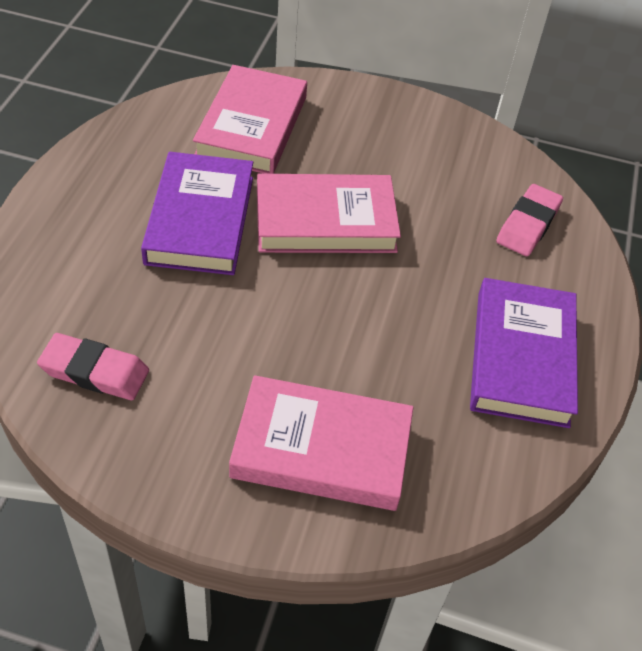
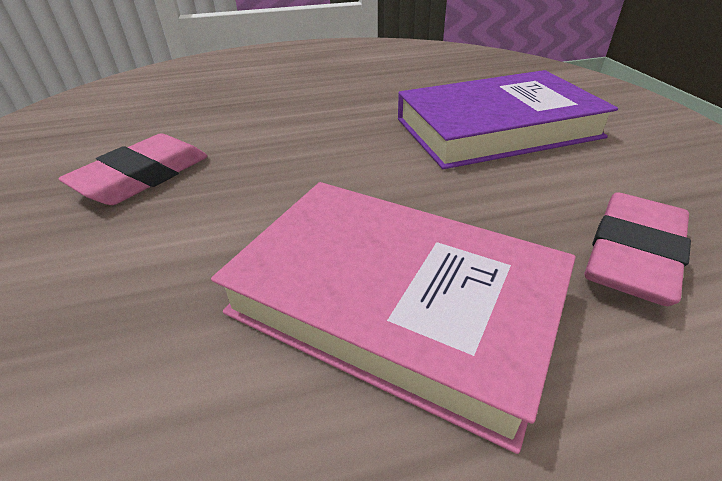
pink book: [193,65,307,174] [229,375,414,511] [257,174,401,253] = 3 -> [211,182,576,454] = 1
purple book: [141,152,253,275] [470,278,578,428] = 2 -> [398,70,618,169] = 1

